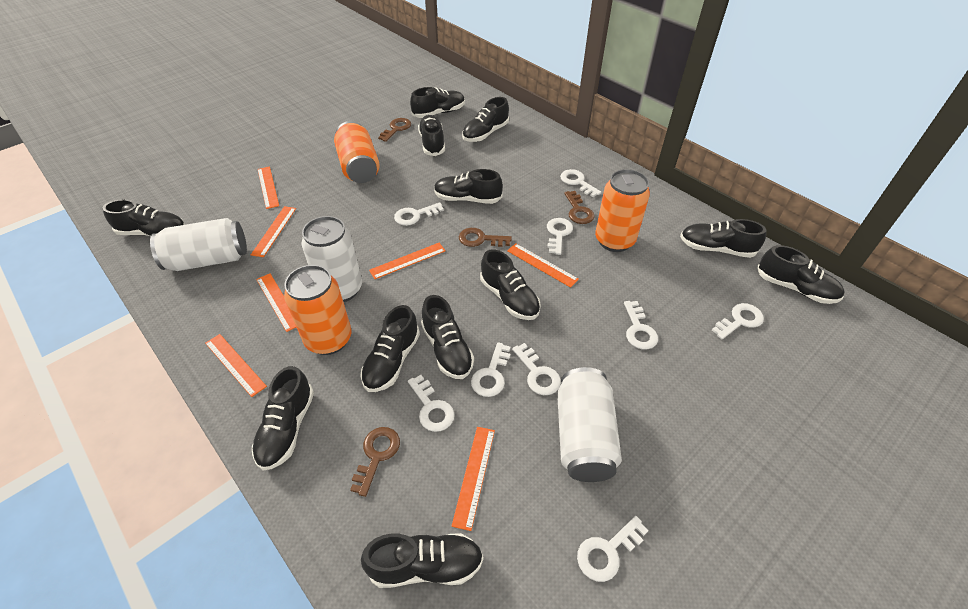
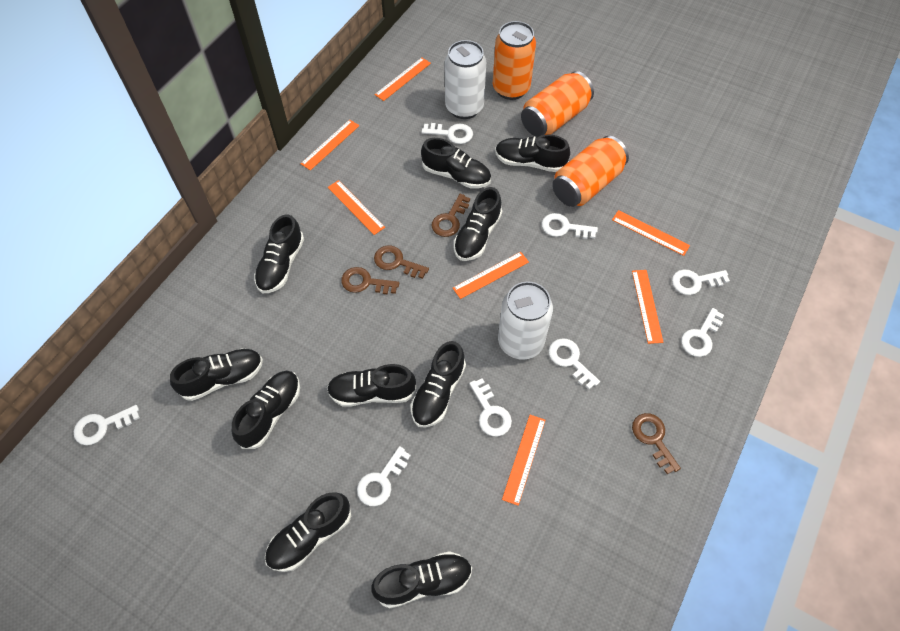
black shoe: [102,199,185,236] [252,366,314,470] [360,305,420,392] [361,533,484,588] [410,87,465,118] [418,115,445,156] [421,295,474,379] [434,169,503,204] [462,97,509,142] [480,250,541,320] [680,219,766,258] [757,245,844,304] = 12 -> [170,348,263,401] [232,371,300,449] [254,214,304,293] [265,492,351,572] [327,364,417,407] [371,551,472,608] [411,341,466,428] [421,138,491,189] [454,187,502,261] [495,134,570,172] = 10
white can: [150,218,247,271] [302,216,362,302] [557,367,622,482] = 3 -> [445,40,486,119] [498,282,553,360] = 2
white key: [394,202,444,226] [408,375,455,432] [471,342,511,397] [512,343,561,395] [547,218,573,255] [560,169,601,197] [577,516,648,582] [624,301,658,349] [712,303,764,339] = 9 -> [74,405,140,445] [357,446,411,506] [422,123,473,144] [469,378,512,436] [542,213,598,239] [548,338,600,390] [672,270,730,295] [681,308,724,357] = 8

